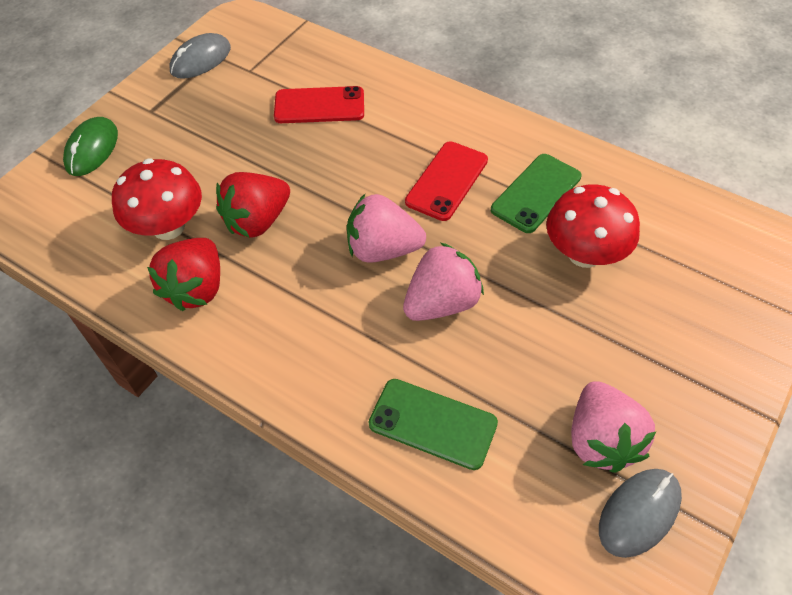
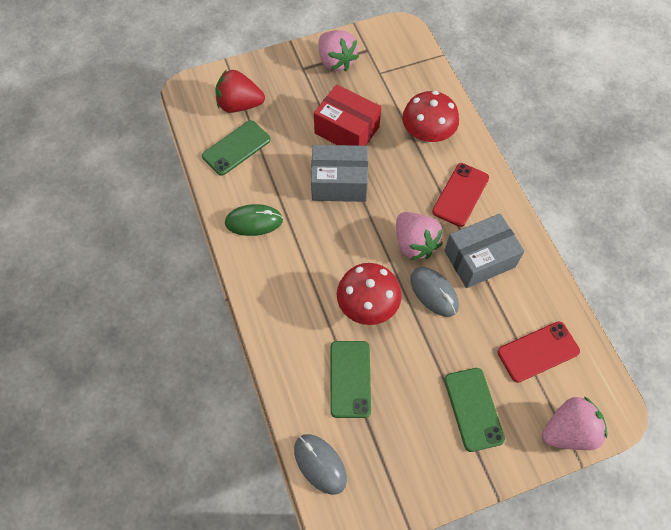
green phone: [369,379,498,470] [491,154,582,233] = 2 -> [202,120,270,176] [330,341,371,418] [444,368,505,452] = 3
grey box: none = 0 -> [311,145,368,202] [444,214,525,288] = 2
red box: none = 0 -> [314,84,381,146] = 1
red strawberry: [147,238,220,311] [216,172,290,238] = 2 -> [215,69,265,113] = 1

